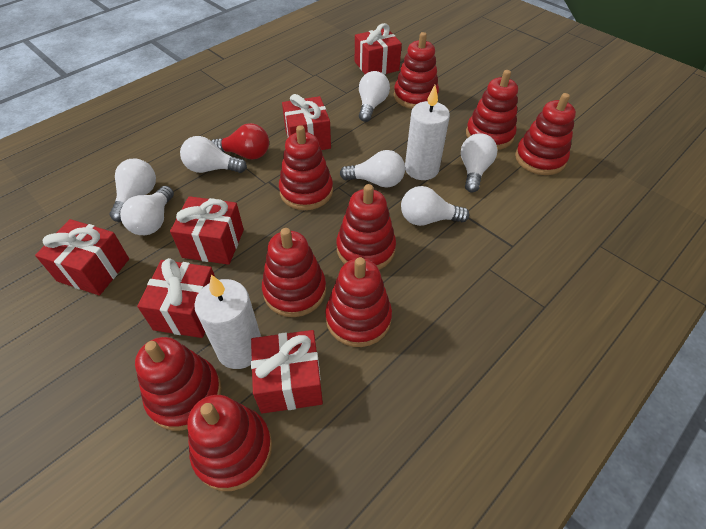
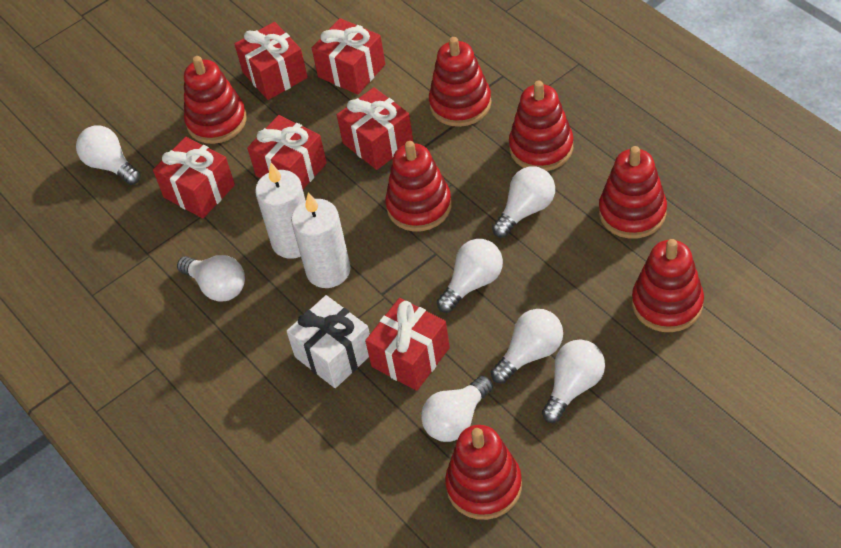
red light bulb: [212,123,269,160] = 1 -> none = 0
red stacking toy: [135,337,222,431] [188,395,272,491] [262,228,326,317] [279,125,333,210] [325,257,392,347] [336,184,396,270] [394,32,439,109] [466,70,518,150] [515,93,576,175] = 9 -> [184,56,247,144] [385,141,452,231] [429,37,492,127] [445,425,522,520] [509,81,573,171] [599,146,667,239] [632,239,704,332] = 7
white gift: none = 0 -> [287,295,370,388] = 1

